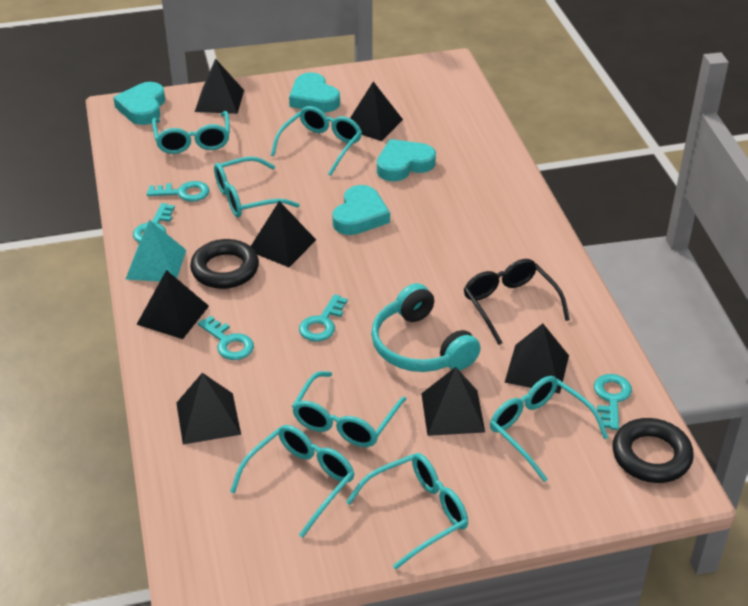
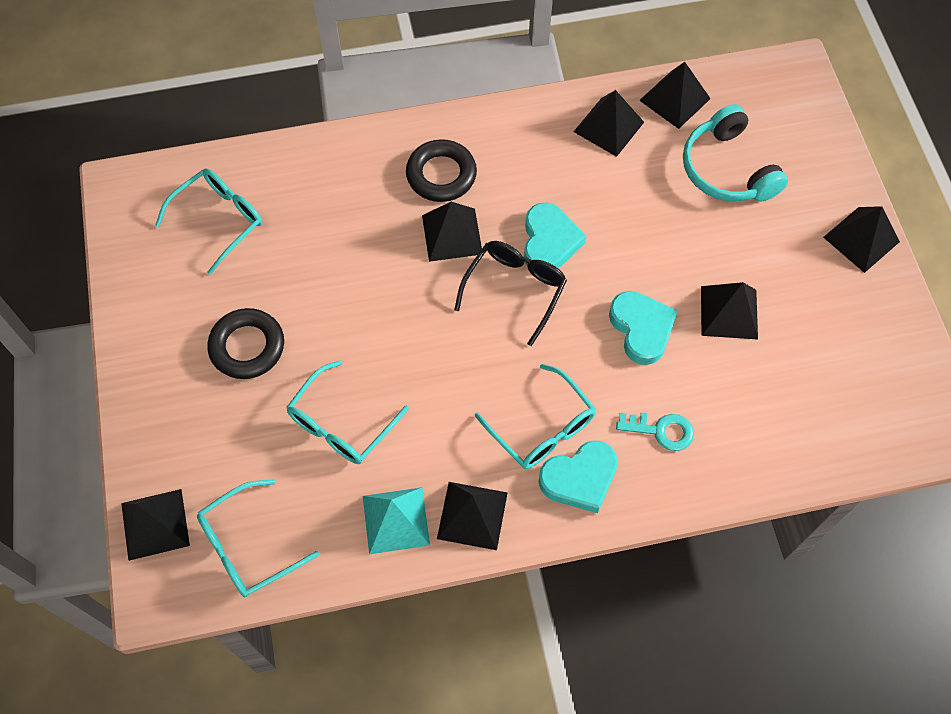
turquoise glasses: [152,111,230,154] [214,156,300,217] [230,425,355,537] [271,106,362,176] [292,371,407,447] [346,453,468,570] [490,376,609,482] = 7 -> [155,168,262,275] [197,479,319,597] [286,360,409,464] [475,364,596,469] = 4
turquoise heart: [113,82,165,125] [289,72,340,112] [332,185,390,235] [377,139,436,181] = 4 -> [524,202,586,269] [538,440,618,513] [609,291,678,365] = 3
turquoise key: [133,203,175,243] [147,181,210,202] [198,316,254,360] [299,294,348,341] [594,374,632,430] = 5 -> [616,412,694,451] = 1

